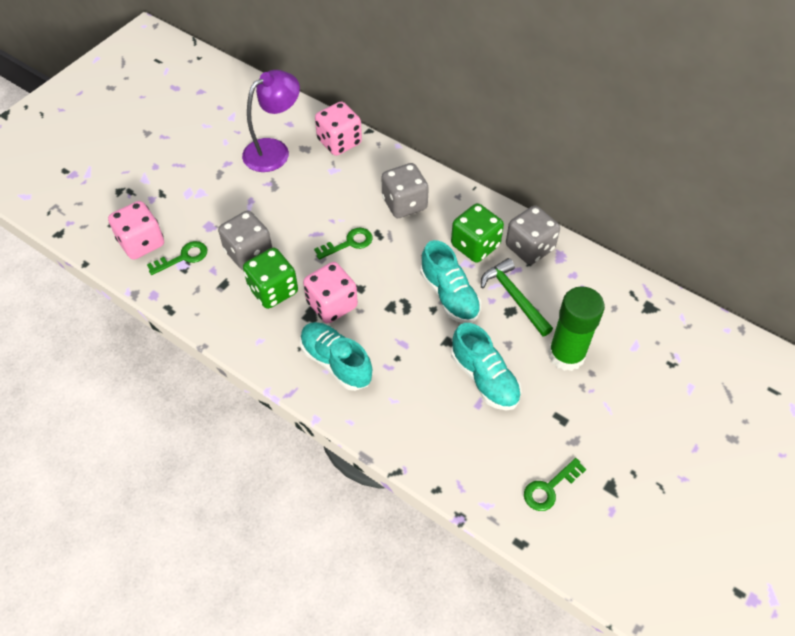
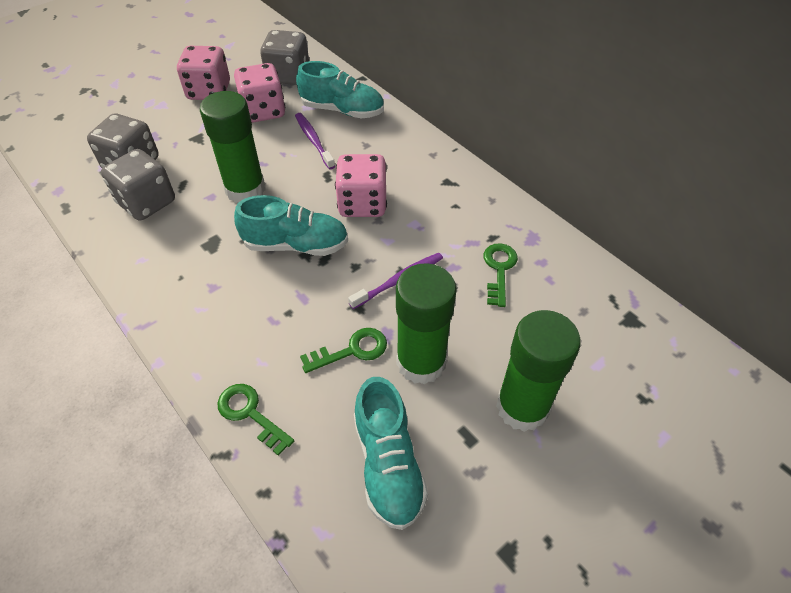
green dice: [243,248,298,309] [451,203,504,263] = 2 -> none = 0
green glue stick: [548,286,605,371] = 1 -> [200,91,265,203] [396,263,457,385] [496,310,581,432] = 3
green hammer: [481,258,553,337] = 1 -> none = 0
purple lamp: [242,70,300,172] = 1 -> none = 0
purple toothbrush: none = 0 -> [295,113,335,169] [348,253,443,309] = 2

